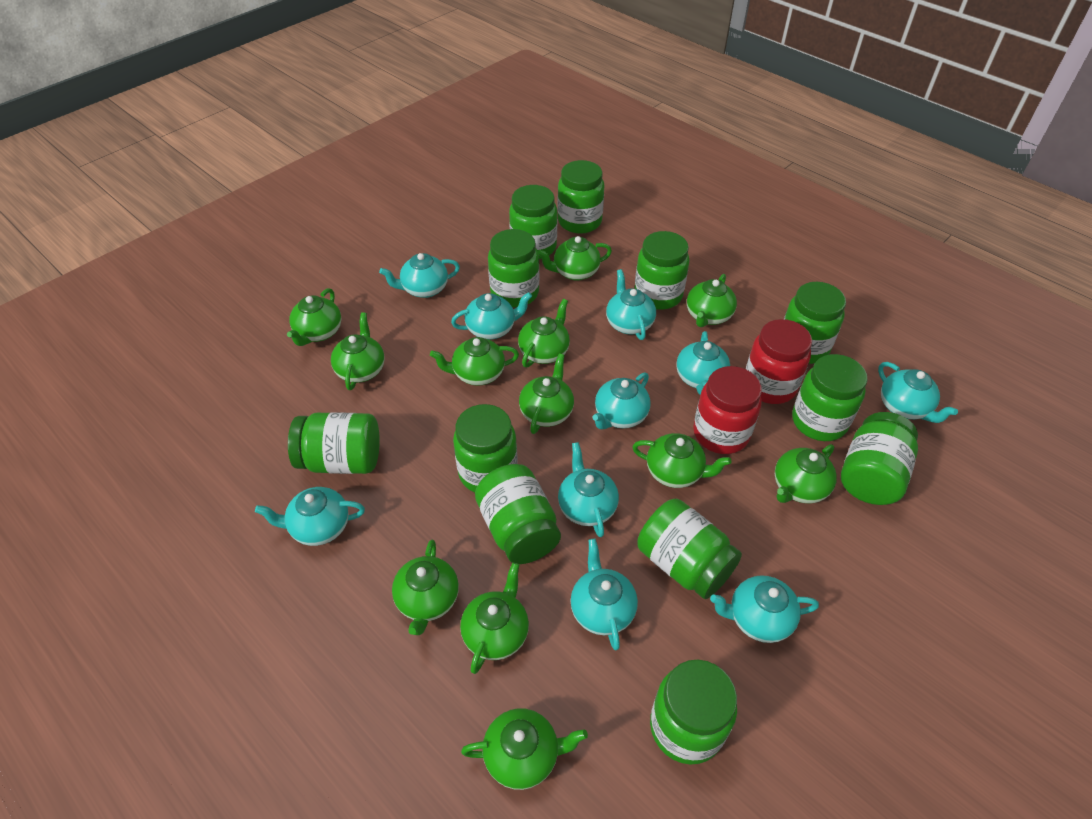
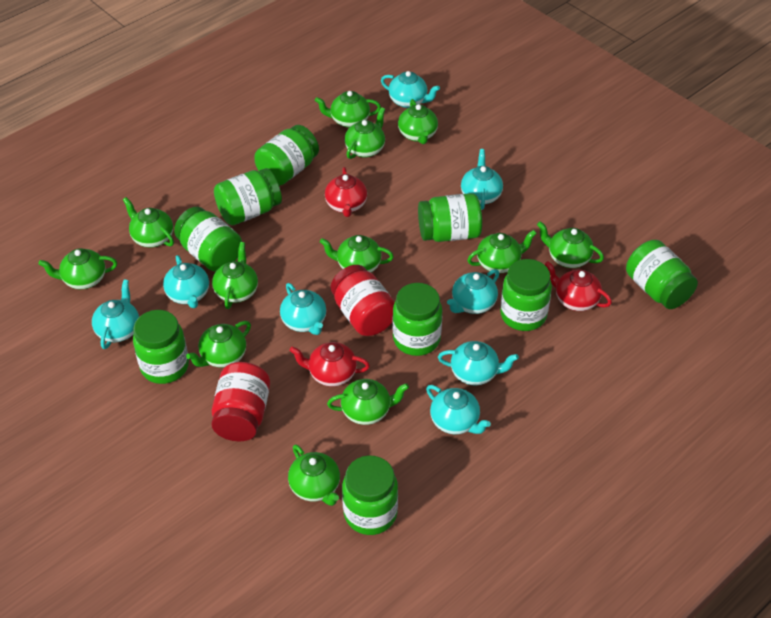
green jar: [288,412,380,474] [453,404,518,493] [475,464,561,564] [488,229,539,307] [509,185,557,259] [557,160,605,234] [634,231,689,310] [637,499,742,599] [650,660,737,764] [784,282,846,364] [792,354,868,441] [841,412,918,505] = 12 -> [133,310,189,384] [174,207,242,272] [214,168,282,225] [254,125,319,186] [342,455,398,535] [392,283,442,356] [418,193,482,242] [500,259,552,331] [626,240,698,309] = 9
red teapot: none = 0 -> [289,342,370,387] [325,167,367,217] [544,261,612,311] = 3
turquoise teapot: [255,487,365,546] [379,253,460,298] [451,292,532,340] [558,442,619,537] [571,539,638,651] [592,372,651,429] [606,269,656,340] [676,331,730,395] [710,575,819,643] [878,362,958,423] = 10 -> [92,279,139,349] [163,255,209,308] [280,283,326,335] [381,71,440,108] [426,385,491,434] [438,341,519,385] [447,269,499,314] [461,149,503,210] = 8

